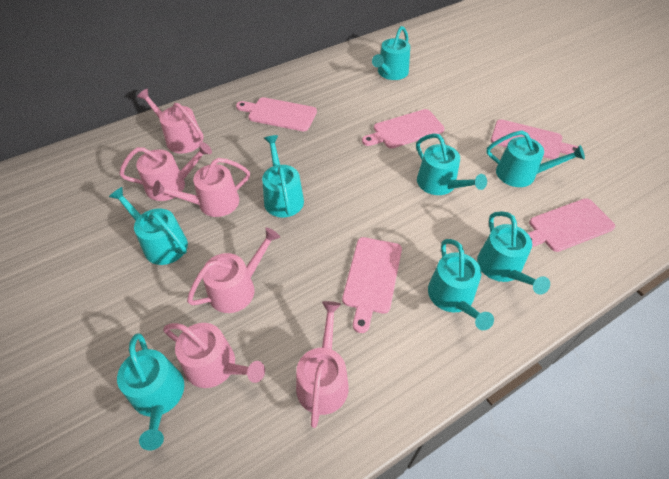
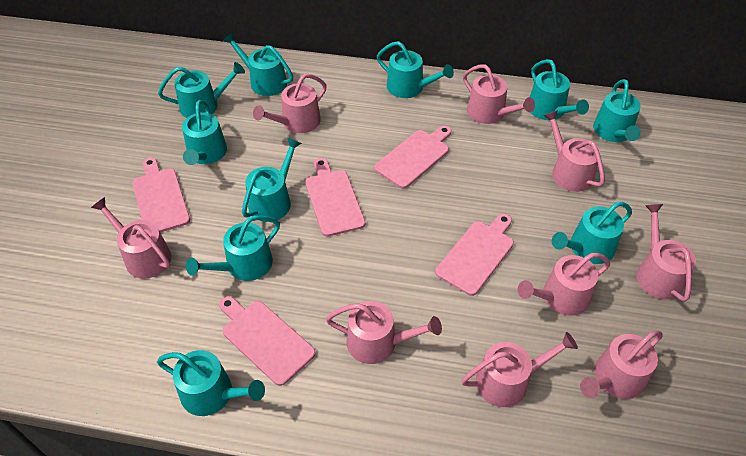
pink watering can: [119,142,212,201] [137,89,204,154] [153,158,250,217] [163,323,265,388] [187,227,280,313] [296,301,349,428] = 6 -> [91,197,171,279] [253,74,327,133] [326,301,442,364] [461,332,578,407] [463,64,535,124] [517,253,610,316] [544,110,605,192] [580,330,663,399] [637,204,696,302] = 9
turquoise watering can: [109,187,188,265] [117,333,184,451] [262,135,304,218] [372,26,410,80] [416,133,487,195] [428,239,494,330] [477,211,550,295] [487,130,585,187] = 8 -> [157,350,265,416] [158,62,245,118] [182,100,227,165] [186,215,280,281] [223,32,293,96] [242,138,302,222] [377,41,454,98] [530,59,589,120] [552,202,632,264] [593,79,641,142] = 10

